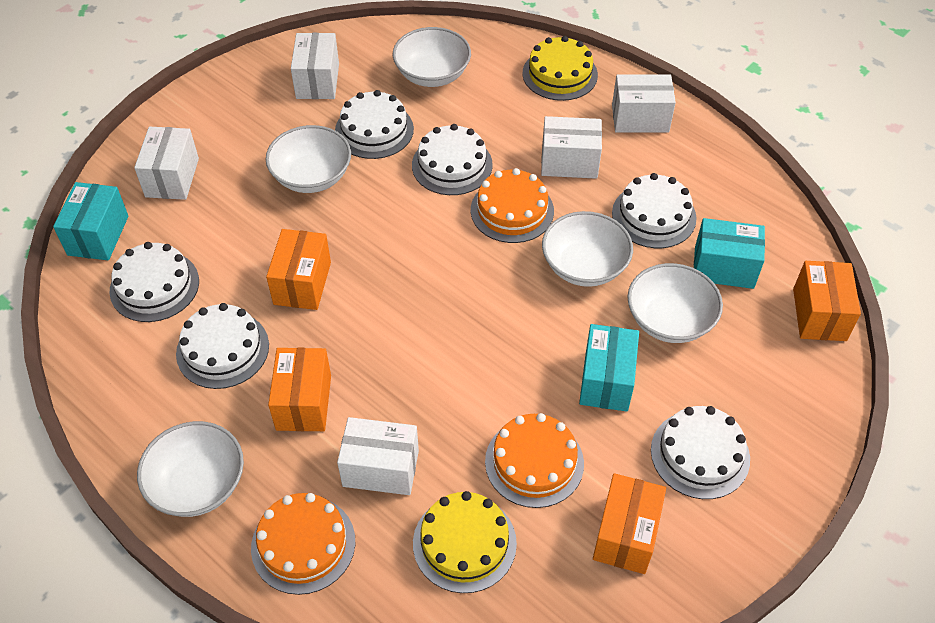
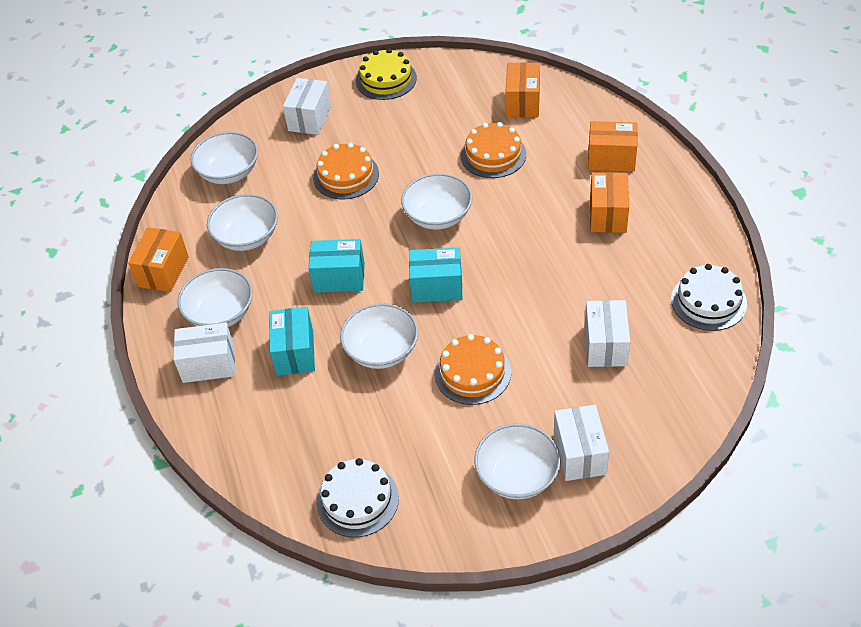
white bowl: [137,421,244,517] [266,125,351,193] [393,27,471,87] [542,211,633,287] [627,263,723,343] = 5 -> [177,268,253,327] [191,132,258,184] [207,194,278,251] [340,303,418,369] [401,173,473,230] [474,423,561,499] = 6
white box: [134,127,199,200] [291,33,339,99] [337,417,419,495] [541,116,602,179] [612,74,676,133] = 5 -> [173,323,235,383] [283,78,331,135] [554,405,609,481] [585,300,630,367] = 4
white cake: [110,242,199,322] [176,303,269,389] [335,90,414,159] [412,124,493,195] [612,173,697,248] [651,406,750,499] = 6 -> [316,458,399,537] [671,264,747,331] = 2
yellow cake: [413,491,517,593] [522,36,598,101] = 2 -> [356,48,417,100] = 1

